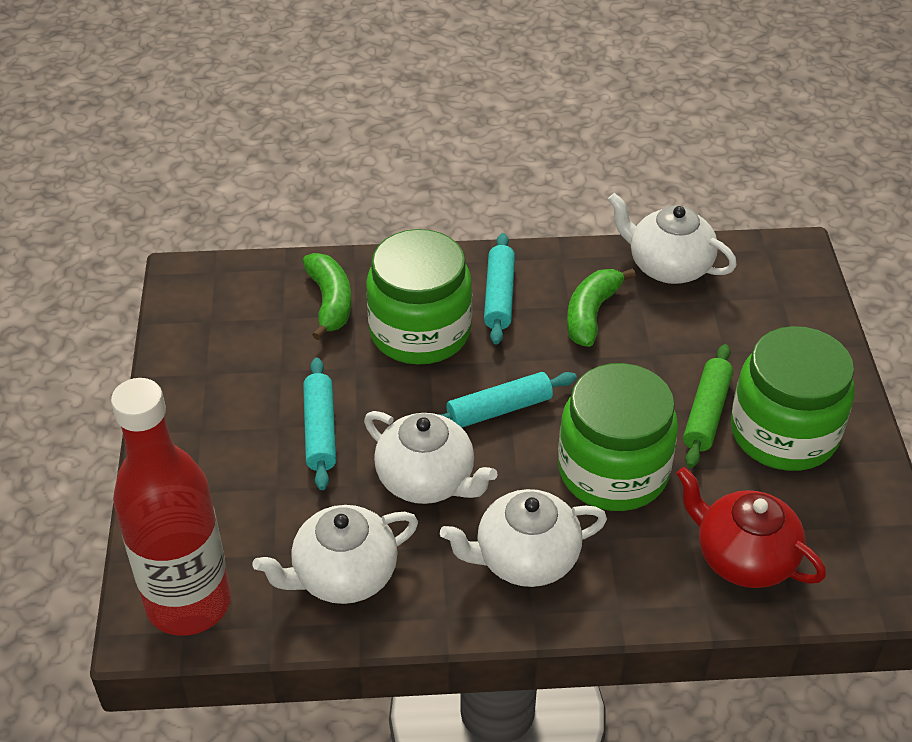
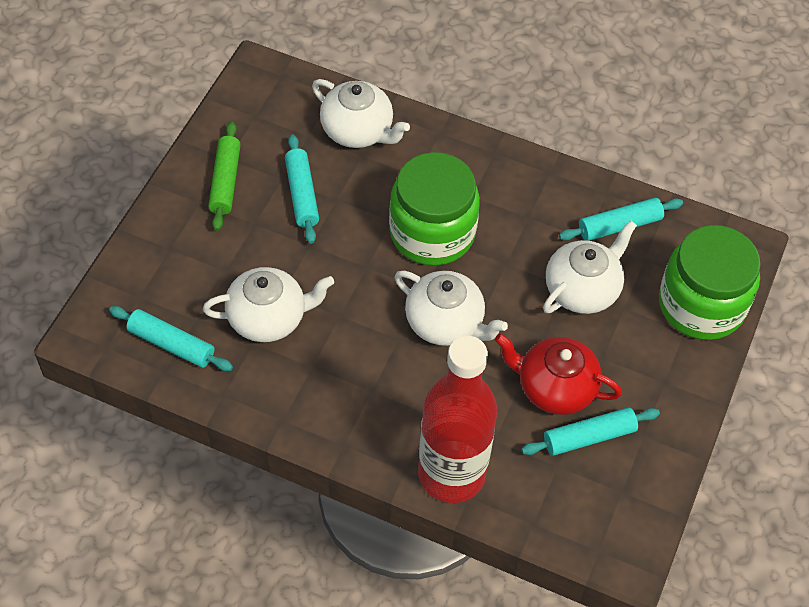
green banana: [303,253,351,340] [567,268,636,347] = 2 -> none = 0
green jar: [366,229,472,365] [558,363,678,511] [731,326,855,471] = 3 -> [389,152,480,266] [659,225,761,340] = 2
turquoise rolling pin: [303,358,336,490] [438,372,577,427] [484,233,515,345] = 3 -> [109,306,233,371] [285,134,319,244] [521,407,660,456] [559,198,683,241] = 4

